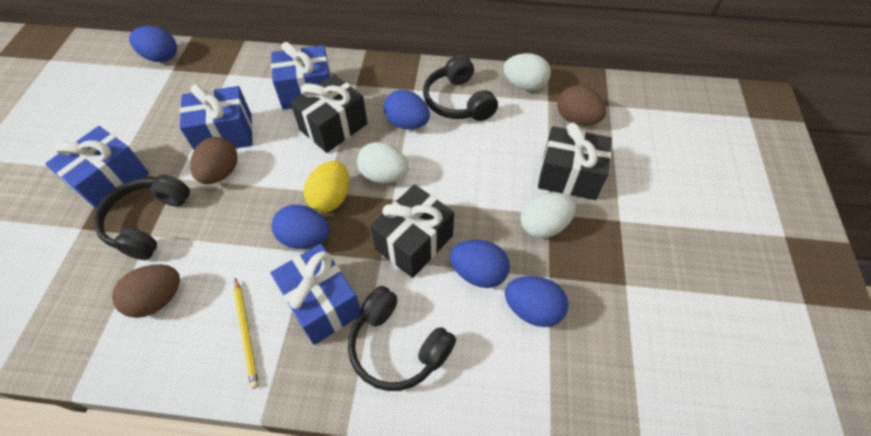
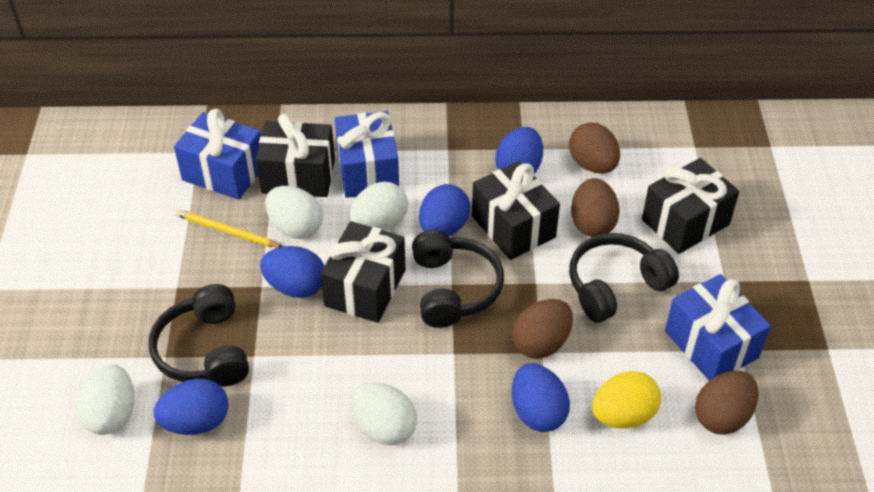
black gift: [290,74,368,153] [370,184,454,278] [538,122,612,200] = 3 -> [256,114,335,197] [321,221,406,323] [472,161,560,260] [642,158,739,254] = 4
blue gift: [45,126,149,209] [180,84,253,150] [270,244,361,345] [271,42,331,110] = 4 -> [174,109,261,200] [335,111,399,198] [665,274,771,381] = 3
brown egg: [112,264,180,318] [190,137,237,184] [557,85,606,126] = 3 -> [512,299,573,359] [569,123,620,173] [571,178,620,237] [695,371,759,435] = 4
white egg: [357,142,409,184] [503,53,551,91] [520,192,576,238] = 3 -> [77,364,135,435] [265,186,323,239] [350,182,408,231] [351,382,417,445] = 4

